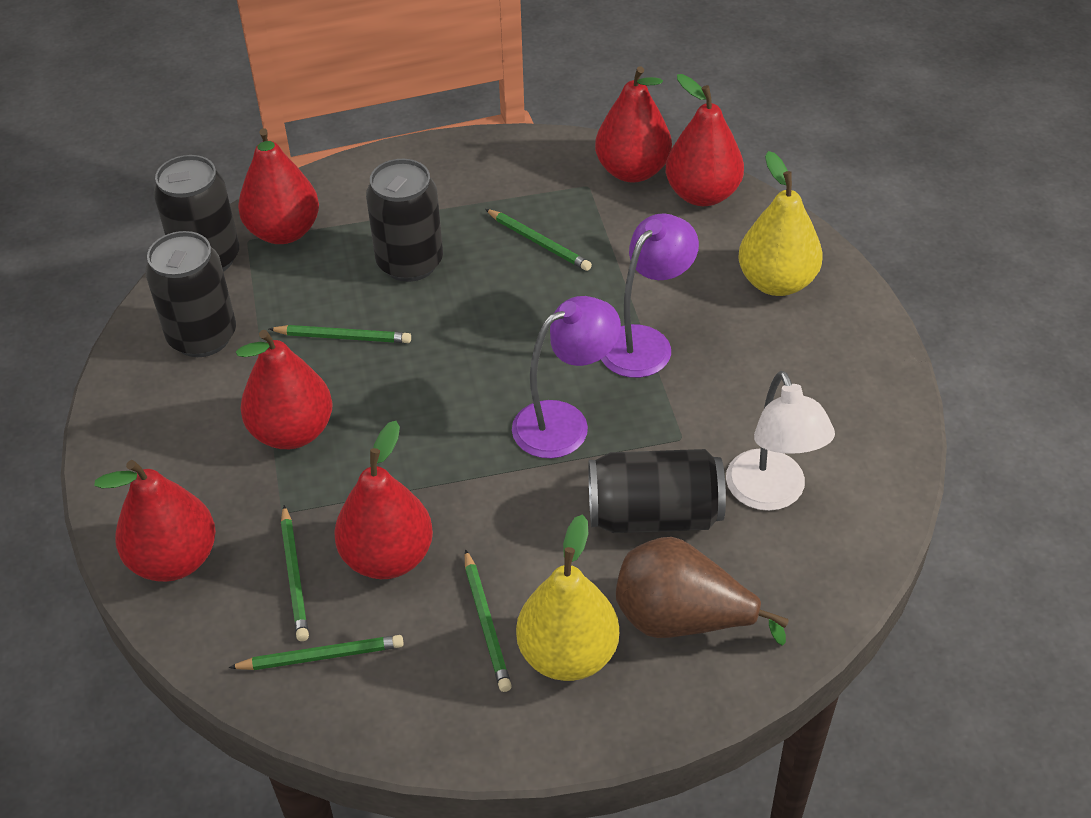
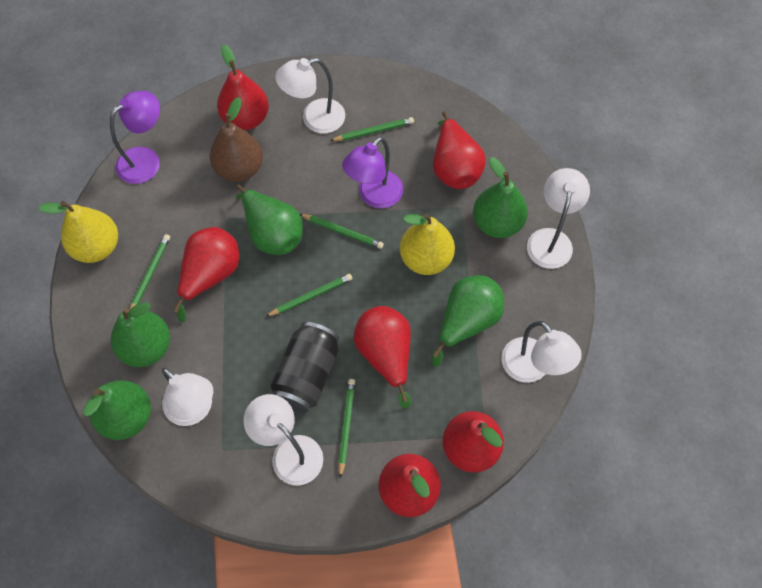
black can: [145,231,236,357] [154,155,239,272] [366,159,443,282] [588,449,726,533] = 4 -> [270,322,339,412] = 1
green pear: none = 0 -> [83,380,151,440] [111,302,170,367] [236,184,303,255] [432,275,504,367] [473,157,528,238] = 5
white lamp: [726,371,835,511] = 1 -> [162,367,213,426] [244,394,323,486] [275,58,345,134] [502,321,582,383] [527,168,590,269] = 5

